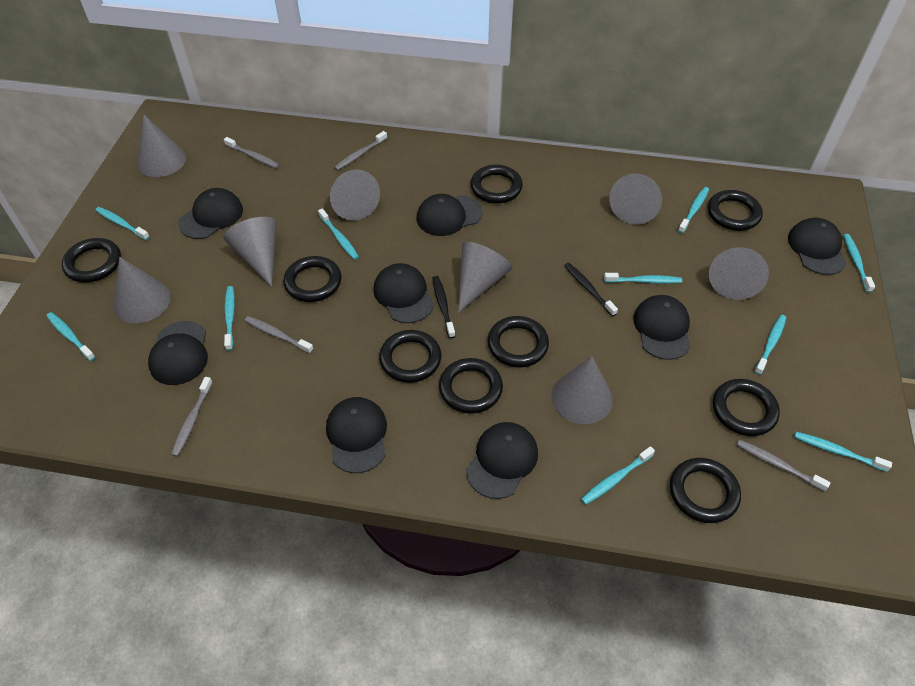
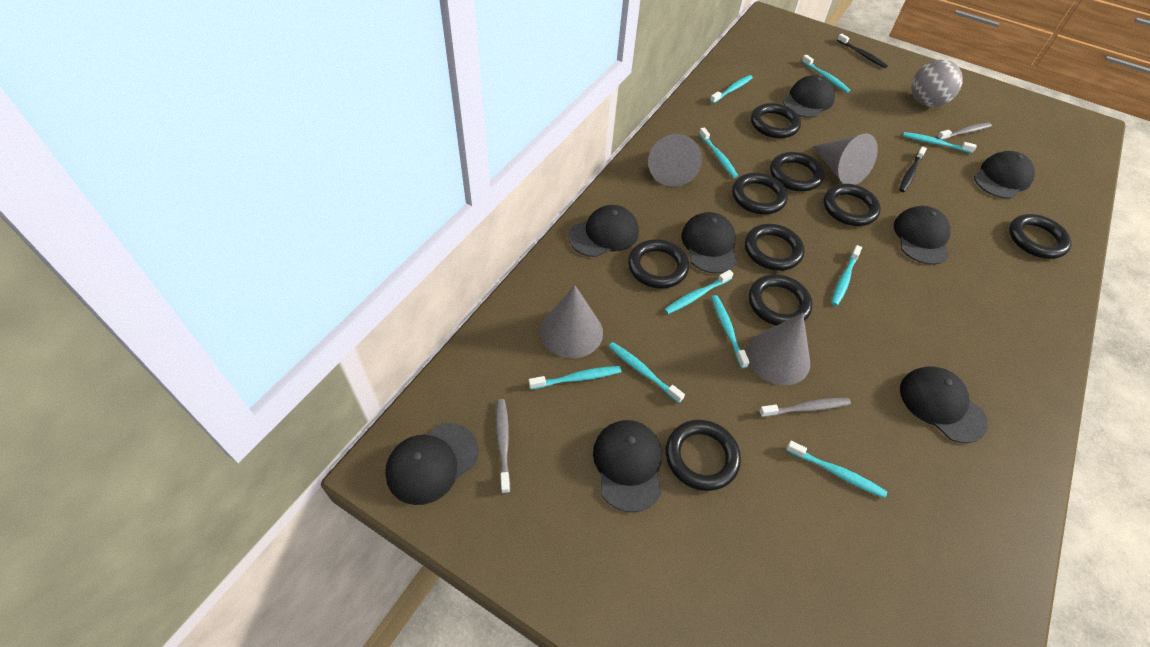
grey ball: none = 0 -> [911,59,963,107] = 1
grey cone: [113,257,171,323] [137,114,186,177] [223,217,277,287] [330,170,380,221] [458,242,512,313] [551,356,613,424] [609,174,662,225] [709,247,769,300] = 8 -> [540,285,603,358] [648,134,702,187] [746,313,810,385] [813,134,878,185] = 4
grey toothbrush: [171,377,213,457] [224,137,280,169] [245,316,313,354] [334,131,387,170] [737,440,830,492] = 5 -> [496,399,510,494] [759,398,851,417] [937,122,992,140] = 3

